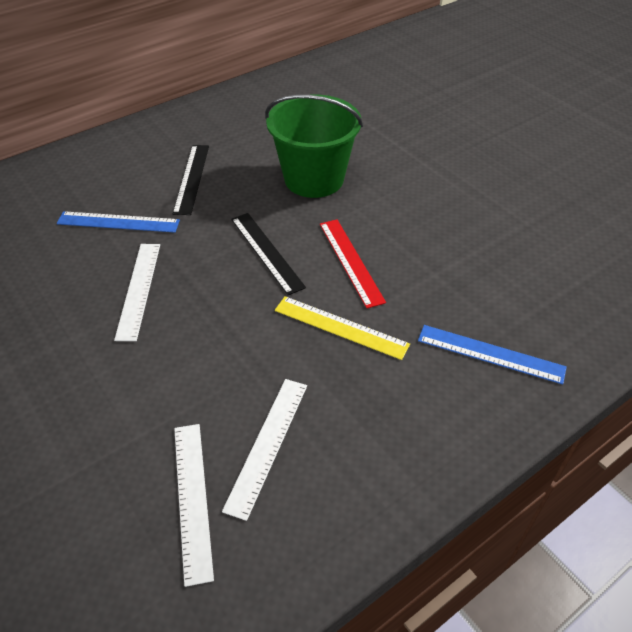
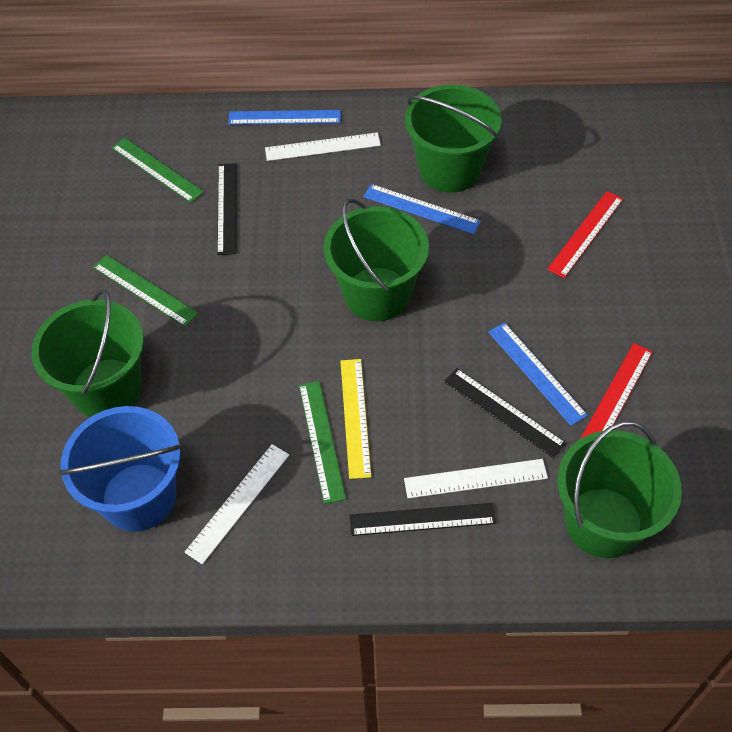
black ruler: [173,145,209,215] [231,213,306,295] = 2 -> [217,163,237,255] [349,503,496,536] [444,368,567,458] = 3
blue bucket: none = 0 -> [58,406,182,532] = 1
blue ruler: [57,211,180,233] [418,325,567,385] = 2 -> [228,110,341,125] [364,184,481,234] [489,322,588,426] = 3
green bucket: [265,94,363,198] = 1 -> [31,289,144,417] [324,198,429,321] [405,85,502,193] [557,421,682,558] = 4
green ruler: none = 0 -> [93,255,198,326] [112,138,204,203] [299,381,346,504] = 3
red ruler: [320,219,386,308] = 1 -> [547,191,623,278] [580,343,653,439] = 2

